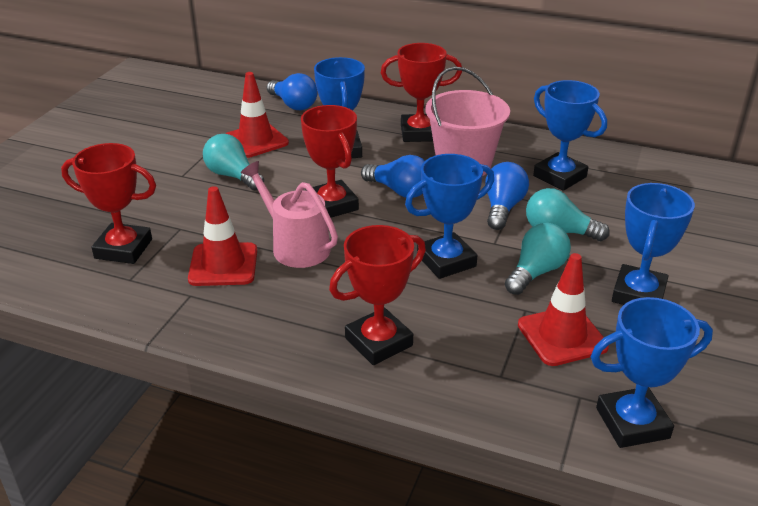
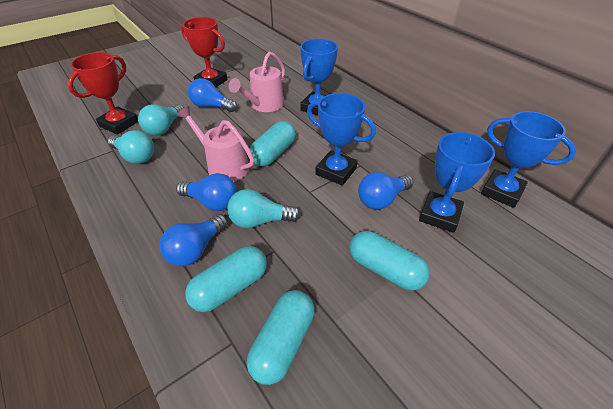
blue light bulb: [267,73,317,110] [361,155,425,198] [485,162,529,230] = 3 -> [160,214,228,266] [176,173,237,211] [188,78,237,112] [358,172,414,210] = 4
blue trophy: [314,57,365,158] [405,154,494,279] [533,80,607,191] [591,297,713,448] [612,183,695,305] = 5 -> [300,39,338,116] [307,93,376,186] [419,132,495,233] [481,111,576,208] = 4
pink bucket: [426,66,510,176] = 1 -> none = 0
pink watering can: [241,161,338,268] = 1 -> [176,106,254,182] [229,52,285,112] = 2
red traffic cone: [188,186,257,286] [225,72,289,158] [518,253,609,366] = 3 -> none = 0
red trophy: [61,143,156,264] [301,105,359,218] [329,225,426,365] [381,43,462,142] = 4 -> [68,52,138,135] [181,17,227,87] = 2
turquoise capsule: none = 0 -> [185,246,267,312] [247,290,315,385] [250,121,296,166] [349,231,430,291] = 4

